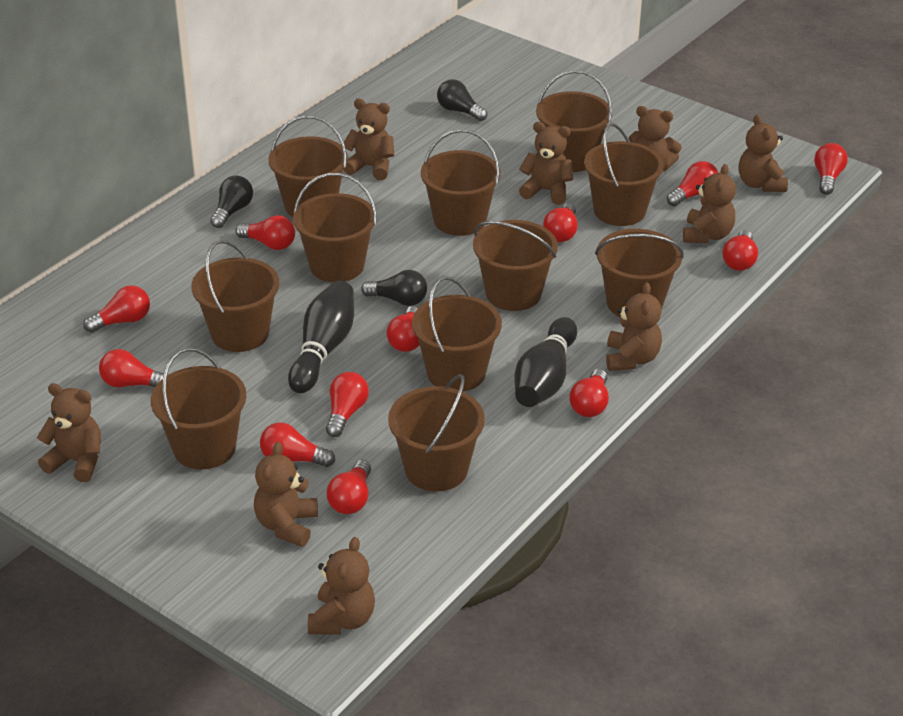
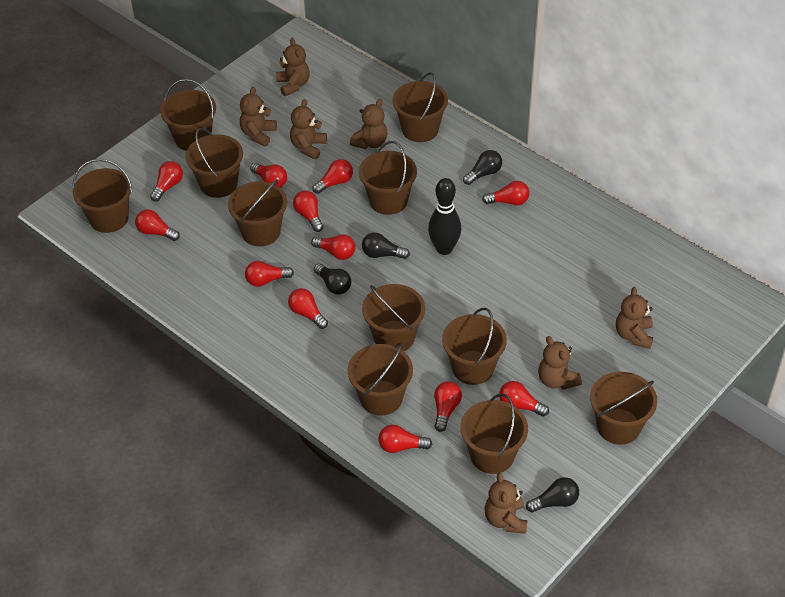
black bowling pin: [288,280,354,393] [515,317,577,407] = 2 -> [428,178,461,255] = 1
black light bulb: [210,175,253,228] [361,270,427,306] [437,79,487,121] = 3 -> [314,264,351,295] [362,232,410,259] [463,150,502,185] [526,477,579,513] = 4
brown teddy bear: [37,383,101,482] [254,442,318,547] [308,537,375,635] [343,99,394,180] [519,122,573,205] [606,282,662,371] [629,106,682,171] [683,164,736,243] [739,114,788,192] = 9 -> [240,87,277,146] [276,38,310,96] [290,99,327,159] [350,99,388,149] [485,472,528,534] [538,336,582,389] [616,287,653,349] = 7

